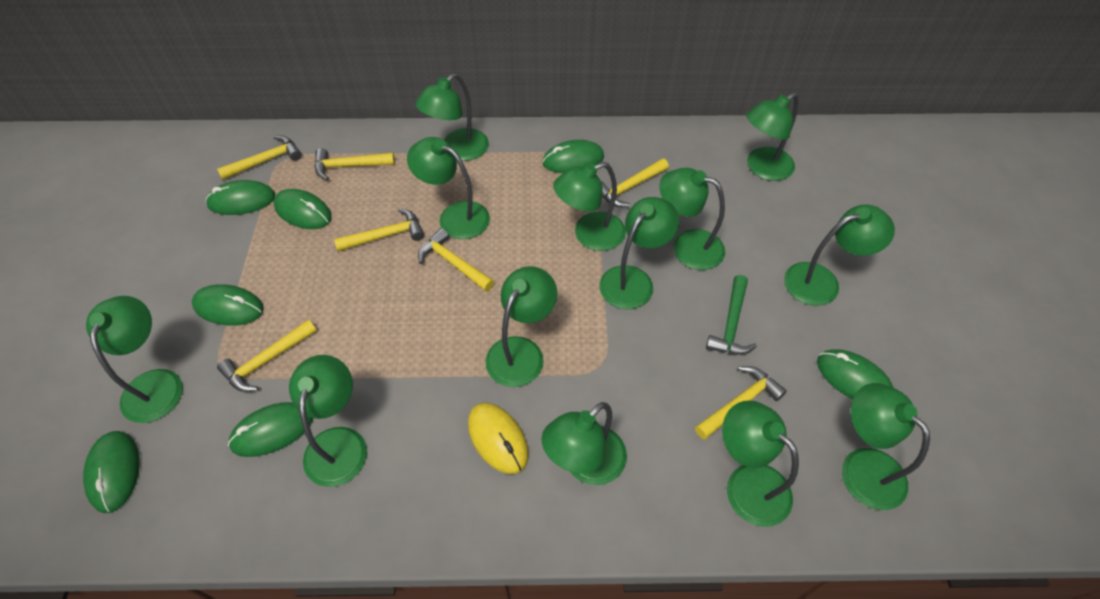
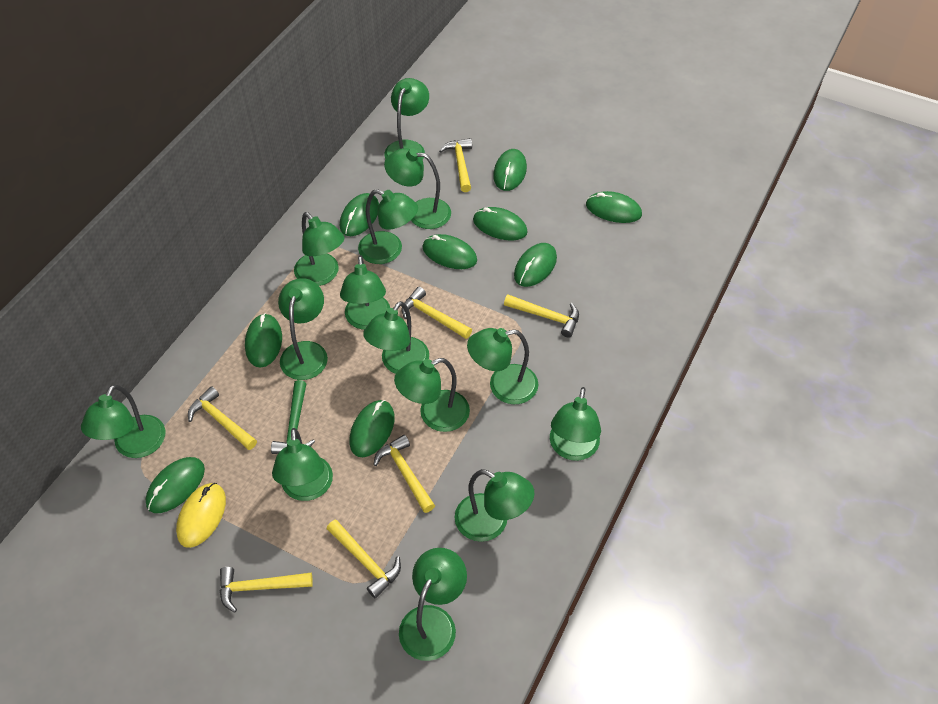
green lamp: [86,296,183,423] [289,355,367,487] [407,137,490,239] [415,73,489,161] [485,266,557,387] [541,402,627,485] [553,162,626,251] [599,197,679,309] [659,168,725,270] [722,400,799,527] [746,93,799,181] [784,205,895,306] [842,383,930,510] = 13 -> [81,385,166,458] [272,428,333,501] [278,278,328,380] [294,212,344,286] [340,255,390,330] [358,189,418,264] [363,301,429,374] [384,78,429,160] [384,148,451,229] [394,358,470,432] [399,548,467,661] [455,469,534,542] [467,328,538,404] [550,387,601,461] = 14
green mouse: [83,431,140,513] [192,284,264,326] [206,180,276,215] [228,402,313,457] [273,189,332,229] [542,140,604,173] [817,349,894,399] = 7 -> [145,457,205,513] [245,313,282,368] [340,193,379,236] [349,400,395,457] [423,234,477,269] [473,207,528,241] [493,149,527,191] [514,243,557,287] [586,191,642,223] = 9

